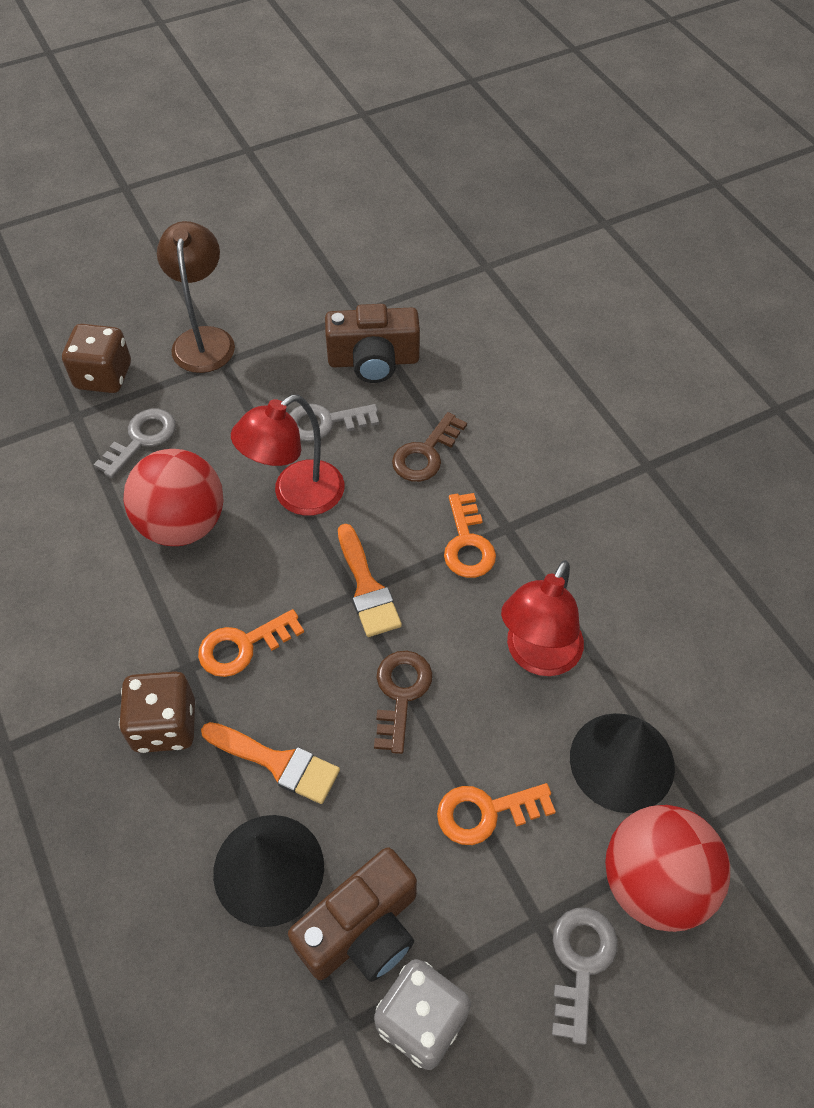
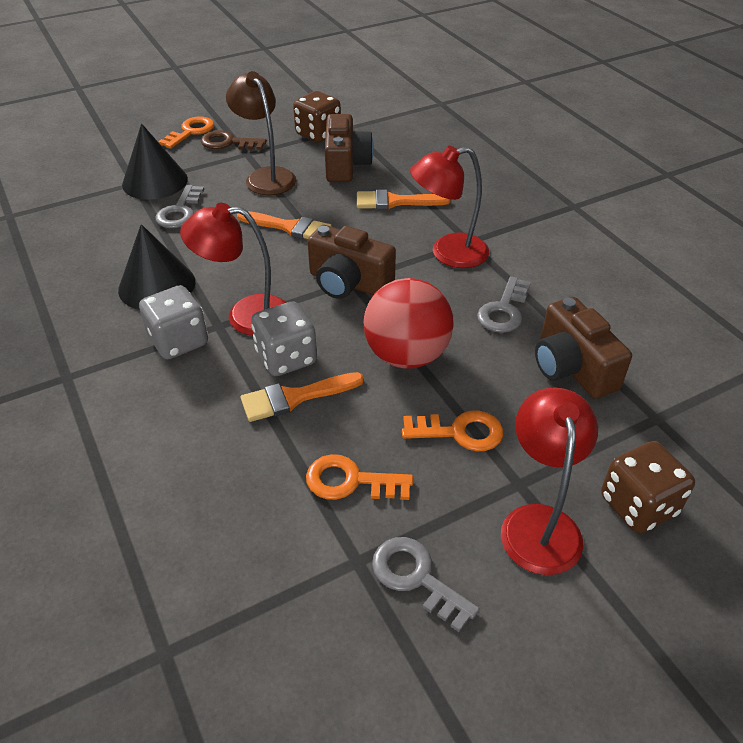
brown camera: [288,847,417,982] [325,304,420,383] = 2 -> [307,225,396,299] [325,114,374,182] [535,297,632,399] = 3
brown key: [374,651,432,754] [392,412,467,482] = 2 -> [201,130,267,150] = 1
grey dice: [374,959,471,1070] = 1 -> [139,285,208,359] [251,301,317,376] = 2
orange brush: [201,722,340,804] [338,524,402,637] = 2 -> [237,211,332,239] [241,372,364,422] [357,190,451,209] = 3
red ball: [124,449,224,546] [605,805,730,932] = 2 -> [363,278,454,369] = 1
red lamp: [231,395,344,516] [501,560,584,676] = 2 -> [180,203,286,336] [410,146,489,268] [501,388,598,575] = 3

